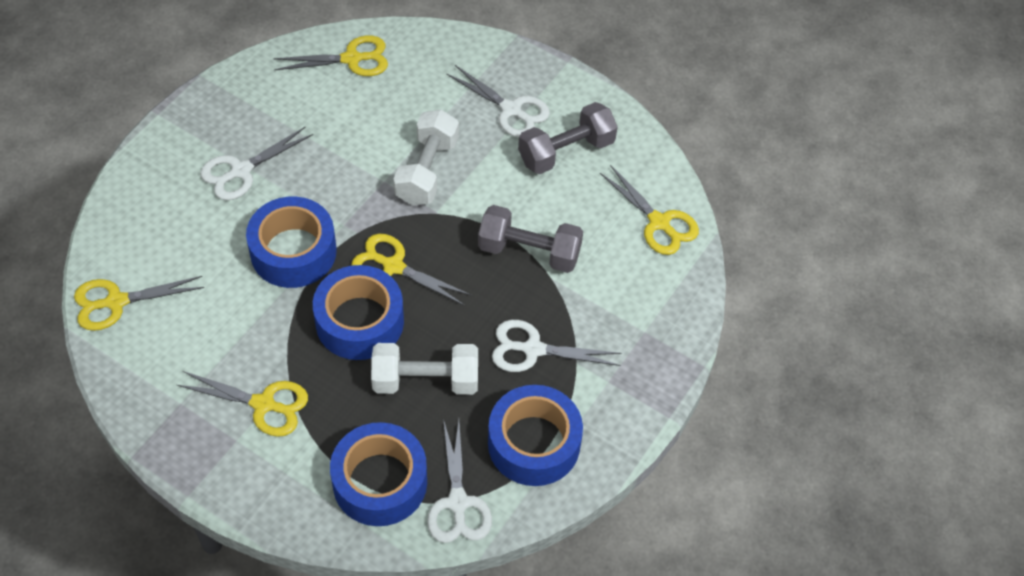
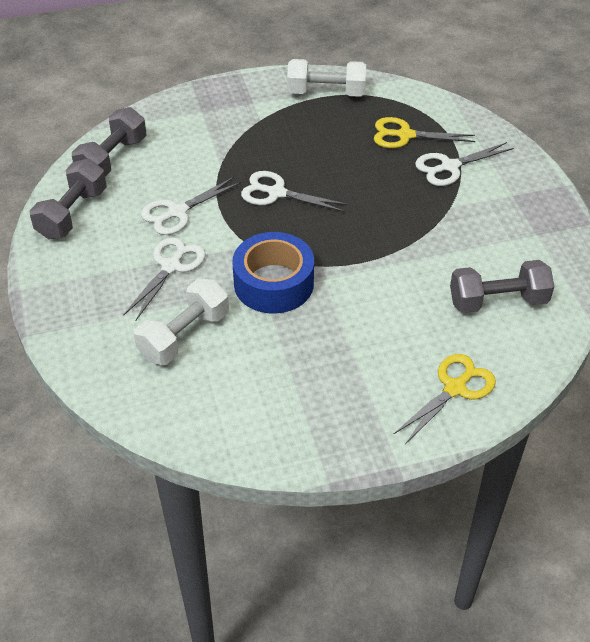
blue tape: [246,197,337,288] [313,265,404,360] [330,422,427,526] [488,385,583,486] = 4 -> [232,232,314,313] = 1
grey dumbbell: [478,205,583,273] [518,102,618,174] = 2 -> [30,159,107,240] [72,107,146,177] [450,260,554,313] = 3
yellow scissors: [74,276,204,331] [177,371,308,437] [273,35,388,76] [351,234,472,306] [600,165,699,255] = 5 -> [374,117,475,148] [394,354,496,444] = 2

